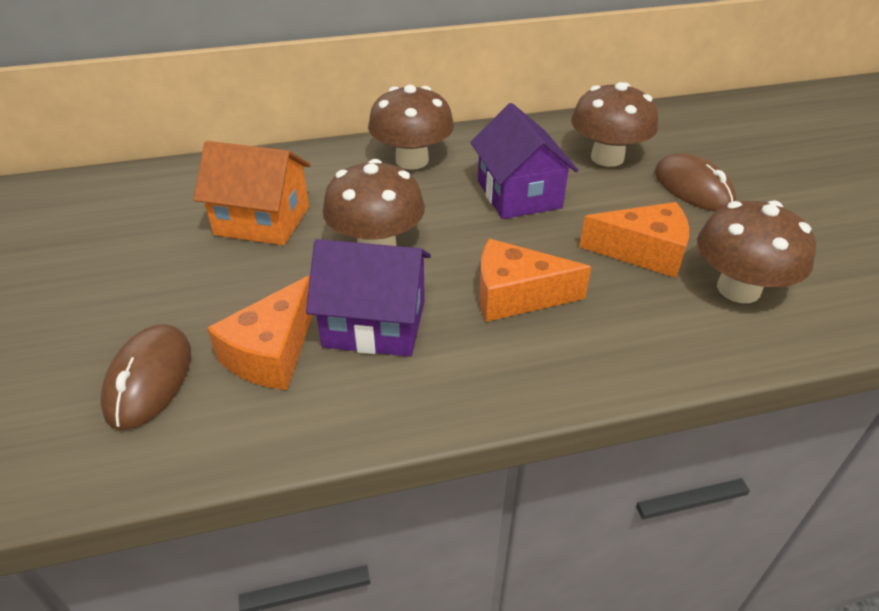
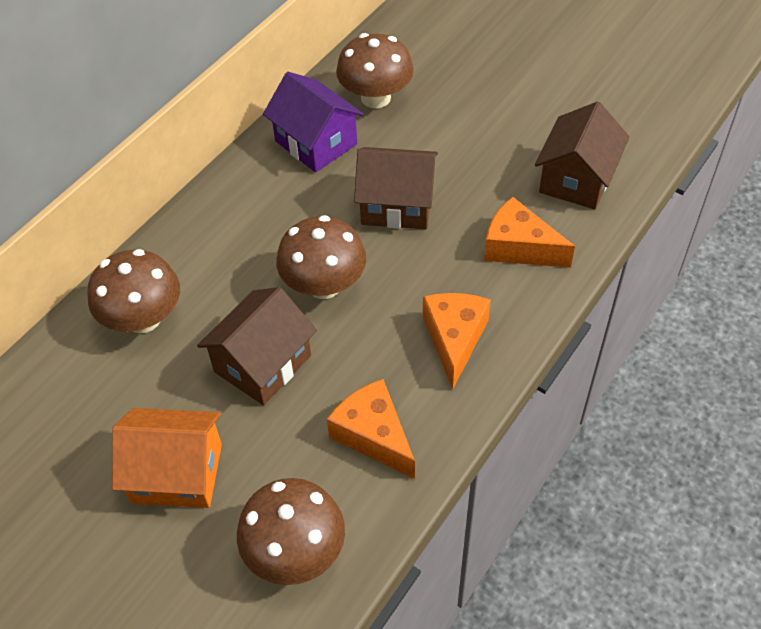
brown house: none = 0 -> [197,287,317,405] [354,147,438,229] [535,102,630,209] = 3
brown mouse: [100,324,191,430] [655,153,736,211] = 2 -> none = 0
purple house: [306,239,431,357] [470,103,578,219] = 2 -> [263,72,364,172] = 1

